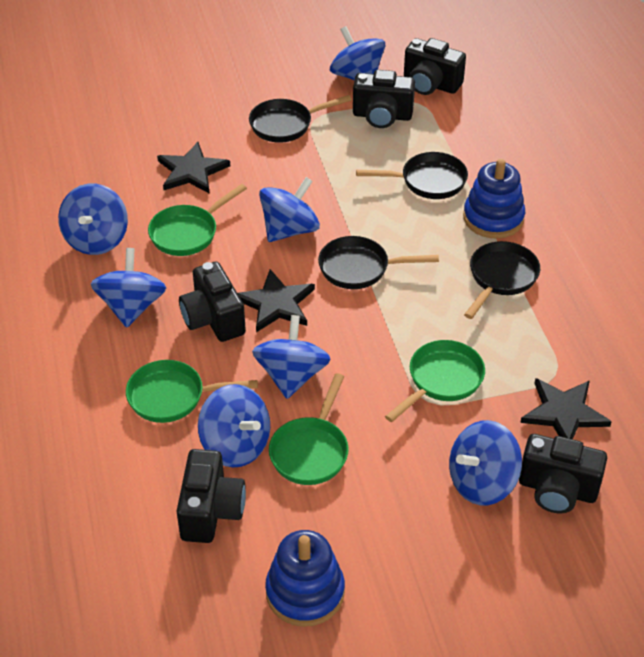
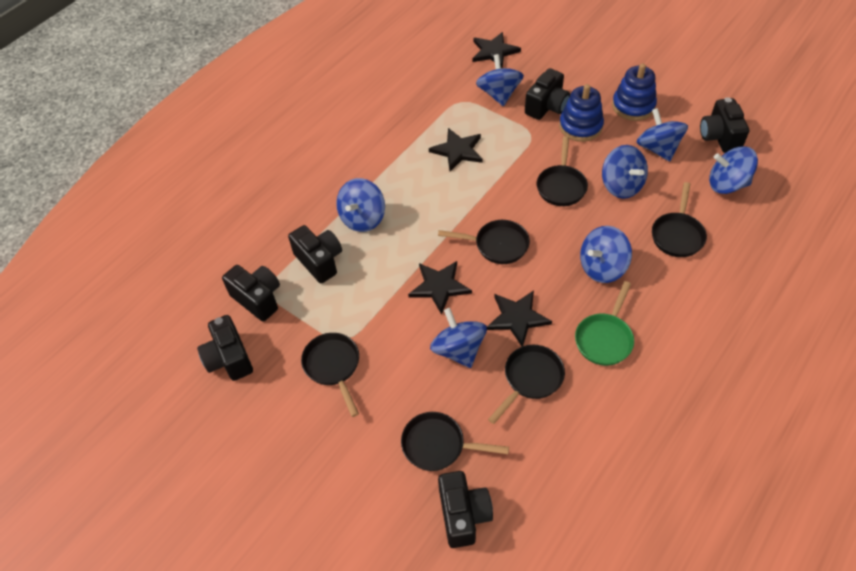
black camera: [176,449,246,543] [179,262,246,342] [353,70,415,128] [404,38,466,95] [519,434,607,513] = 5 -> [197,315,253,381] [222,265,280,321] [288,225,342,283] [438,471,493,548] [525,68,570,120] [700,97,749,153] = 6
black pan: [249,95,352,143] [318,236,439,289] [356,152,468,199] [464,241,540,319] = 4 -> [301,333,359,417] [401,412,509,471] [438,220,530,264] [488,345,565,424] [537,136,588,206] [652,182,707,257] = 6
black star: [157,142,230,194] [238,269,315,332] [520,378,612,439] = 3 -> [408,261,472,315] [429,128,483,171] [473,32,521,68] [487,291,552,346] = 4
green pan: [126,360,258,423] [148,184,247,256] [269,373,349,485] [385,340,485,422] = 4 -> [575,281,634,366] = 1

